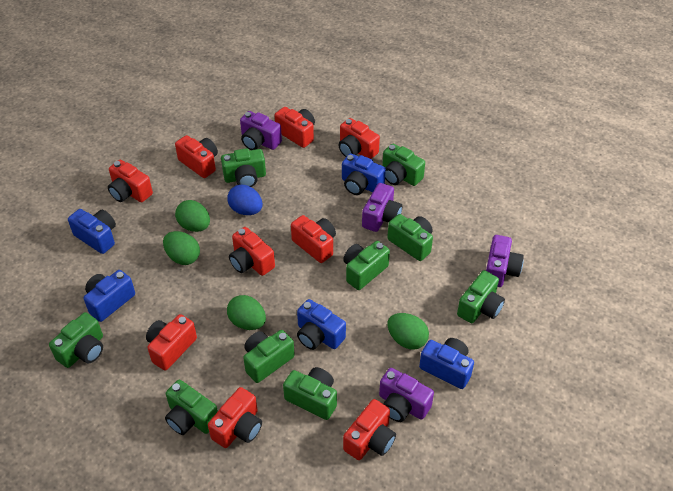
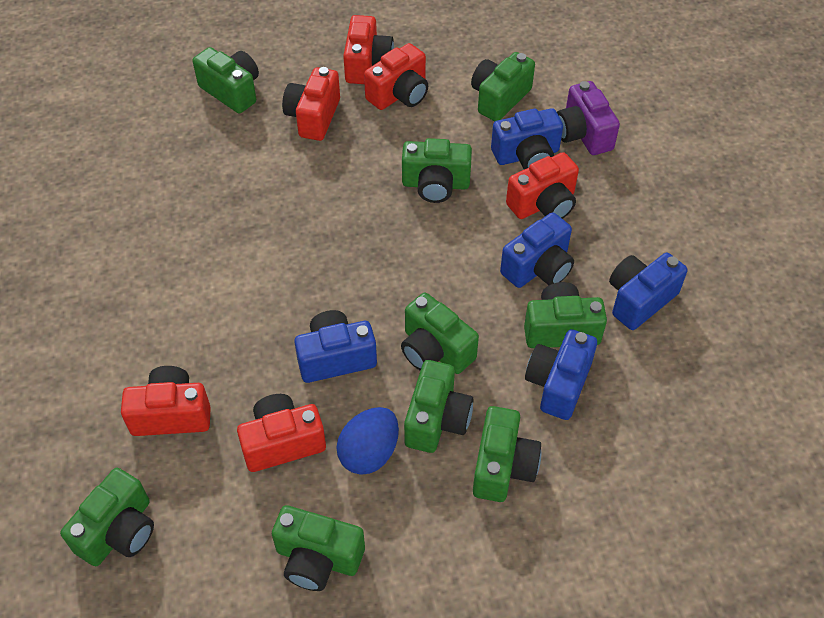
green egg: [163,231,200,265] [175,200,210,232] [227,295,266,330] [387,313,429,350] = 4 -> none = 0
purple camera: [240,111,282,150] [362,183,402,232] [379,368,434,422] [486,235,524,287] = 4 -> [557,81,620,155] = 1
red camera: [108,160,153,202] [146,314,197,370] [175,135,218,178] [208,387,262,448] [229,227,275,276] [275,107,315,148] [291,215,336,263] [338,118,380,159] [343,399,396,460] = 9 -> [121,366,211,436] [237,394,326,472] [282,67,340,141] [343,15,394,84] [364,43,428,110] [506,152,579,219] = 6

